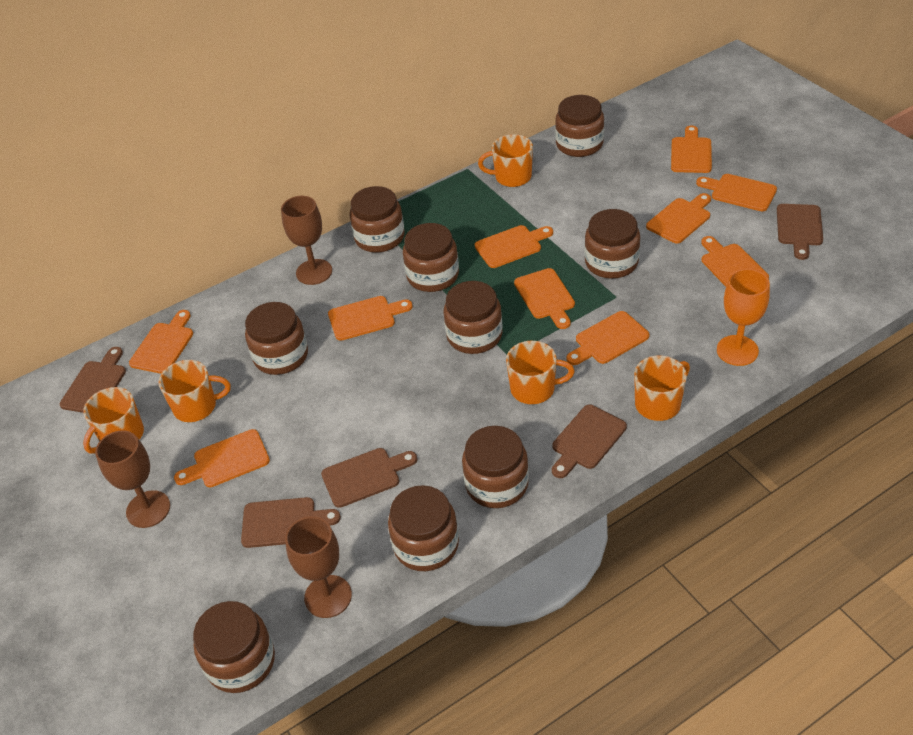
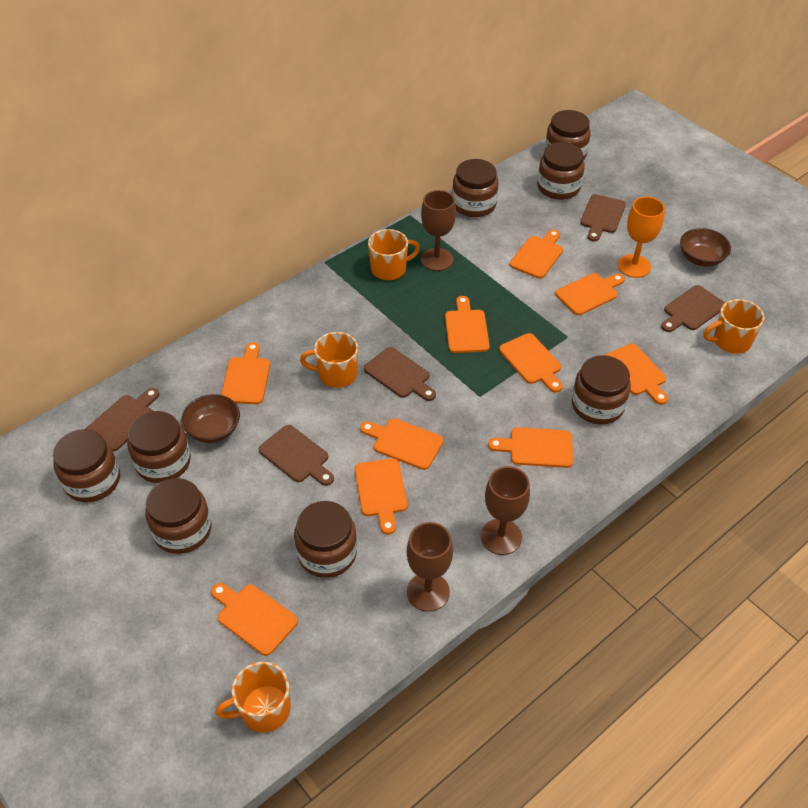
brown bowl: none = 0 -> [181,394,240,443] [680,228,731,267] = 2
brown jar: [193,601,275,693] [245,302,308,375] [350,186,405,253] [388,485,459,571] [403,223,459,292] [444,281,502,354] [462,426,529,508] [555,95,604,157] [584,209,640,279] = 9 -> [53,429,120,502] [127,411,191,483] [145,478,211,554] [294,501,357,578] [452,159,499,217] [537,142,585,200] [545,110,591,160] [572,355,631,425] = 8
orange mug: [83,387,144,454] [158,360,231,422] [478,134,533,187] [506,341,575,404] [634,355,690,421] = 5 -> [215,662,291,733] [300,332,358,388] [368,229,420,280] [703,299,764,354] = 4

